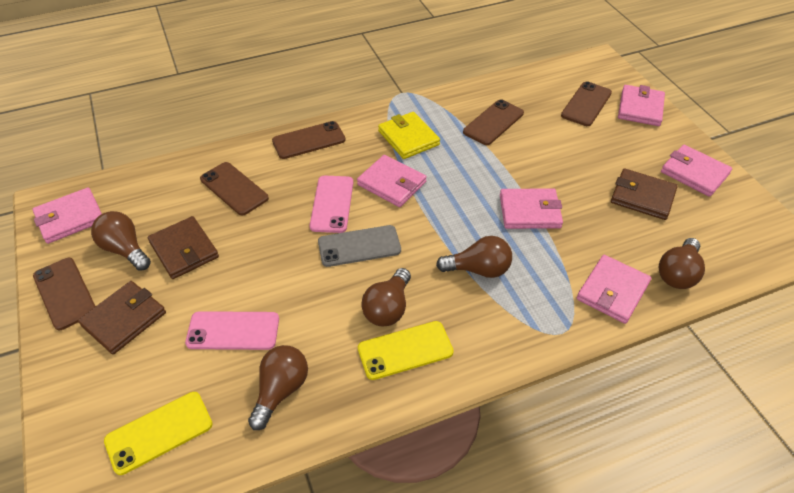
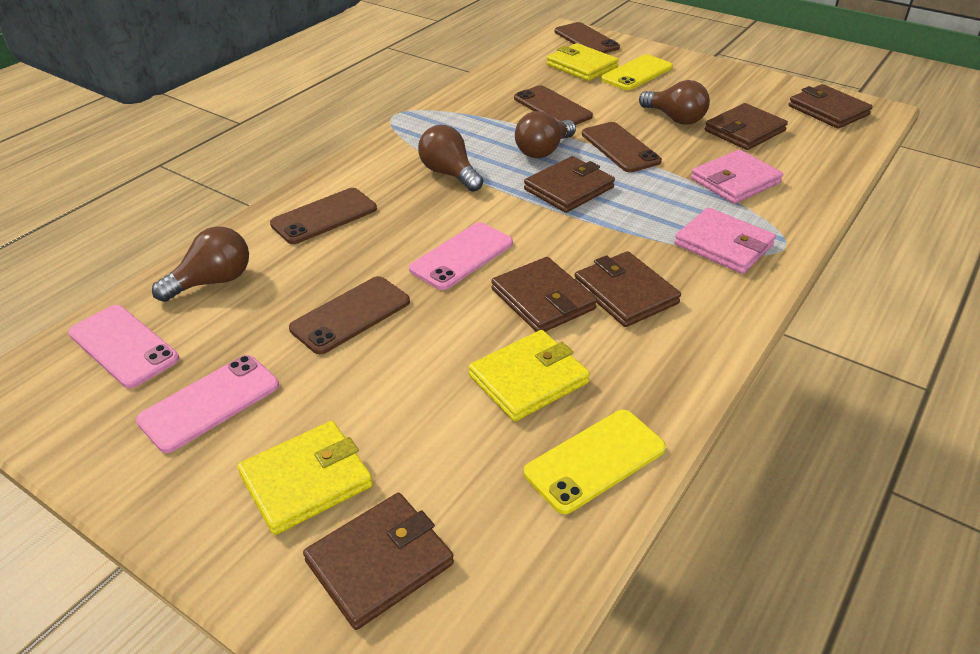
brown light bulb: [91,211,151,271] [248,345,308,430] [361,268,411,326] [436,236,512,278] [659,238,705,289] = 5 -> [152,226,249,302] [418,125,483,192] [515,111,576,158] [639,80,710,125] = 4
brown wallet: [78,281,166,354] [148,216,219,279] [611,168,678,220] = 3 -> [303,493,454,630] [491,257,597,332] [524,156,615,213] [575,251,681,327] [705,103,788,150] [789,84,873,129] = 6
grey phone: [318,225,401,267] = 1 -> none = 0
pink phone: [185,311,279,350] [310,175,353,233] = 2 -> [68,305,179,388] [136,355,279,453] [409,222,513,290] = 3
pink wallet: [33,188,102,244] [357,155,427,207] [500,189,563,229] [577,255,652,324] [618,85,665,126] [661,145,732,197] = 6 -> [674,207,776,274] [691,149,783,204] = 2
yellow wallet: [378,112,440,159] = 1 -> [237,421,373,535] [469,330,590,422] [547,43,619,81] = 3

